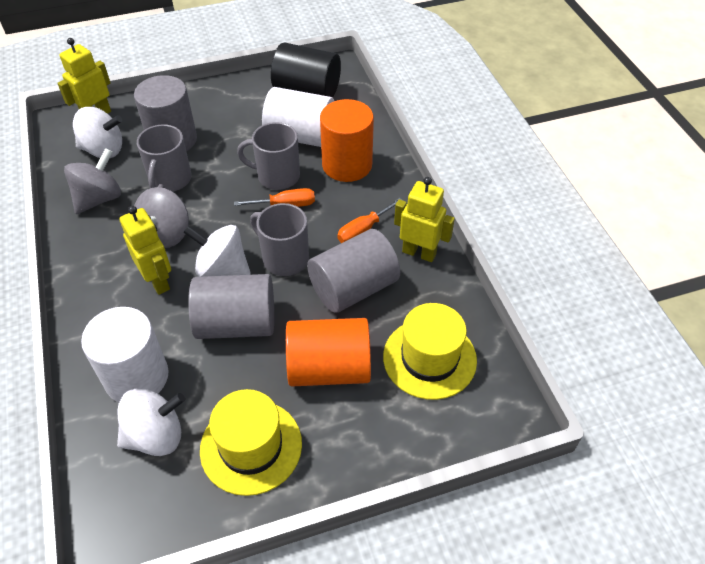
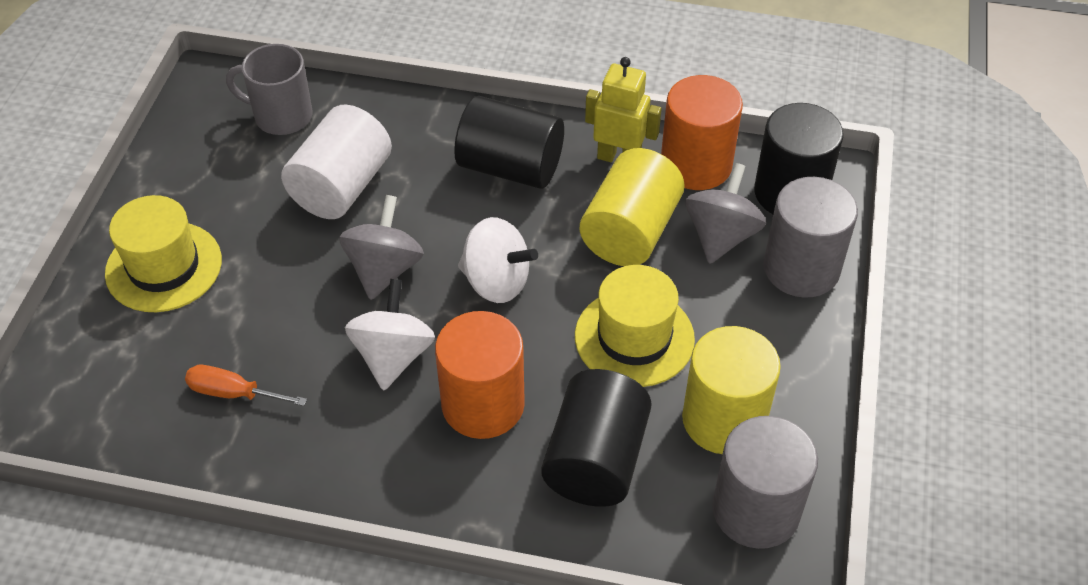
black cylinder: [271,42,341,98] = 1 -> [454,96,564,189] [541,369,652,507] [754,103,844,214] = 3
grey cylinder: [134,75,197,152] [188,274,274,339] [307,229,400,313] = 3 -> [712,416,818,549] [763,177,858,298] = 2
grey mug: [137,124,192,192] [237,122,300,190] [250,203,309,276] = 3 -> [226,44,312,135] = 1
orange screwdriver: [234,188,315,207] [337,198,402,243] = 2 -> [185,365,307,406] = 1
white cylinder: [81,307,169,402] [262,87,334,147] = 2 -> [281,105,392,219] = 1
white spinning top: [73,107,122,158] [117,388,185,456] [183,225,251,277] = 3 -> [345,279,435,390] [458,217,538,303] = 2
yellow cylinder: none = 0 -> [580,148,685,266] [682,326,781,454] = 2
yellow robot: [58,38,111,114] [119,206,171,295] [394,177,455,262] = 3 -> [585,57,662,162] = 1

